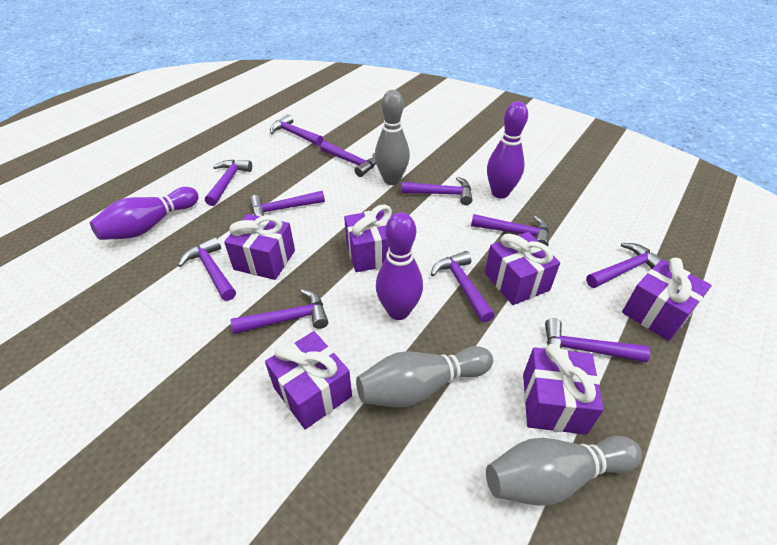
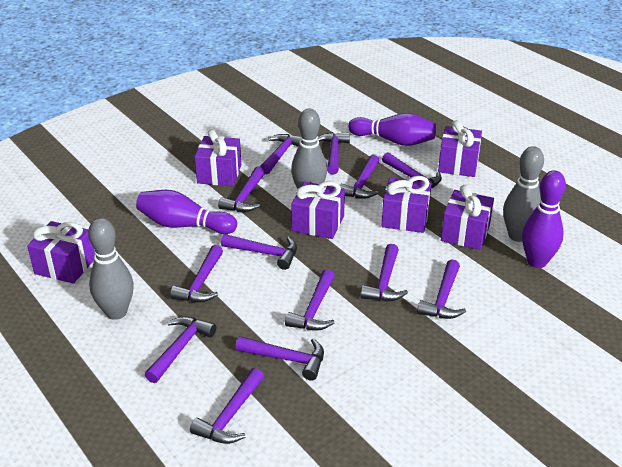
purple hammer: [178,237,236,301] [205,160,252,206] [231,289,328,334] [249,191,325,217] [270,114,323,146] [320,141,376,177] [402,177,473,205] [431,251,494,323] [471,214,549,247] [545,318,650,362] [586,243,661,288] = 11 -> [145,316,216,383] [170,245,223,302] [190,368,264,444] [218,166,265,212] [221,234,297,270] [236,336,324,381] [260,134,301,174] [285,269,335,331] [318,132,350,175] [339,155,379,199] [361,244,408,301] [382,152,442,188] [417,259,466,319] = 13

